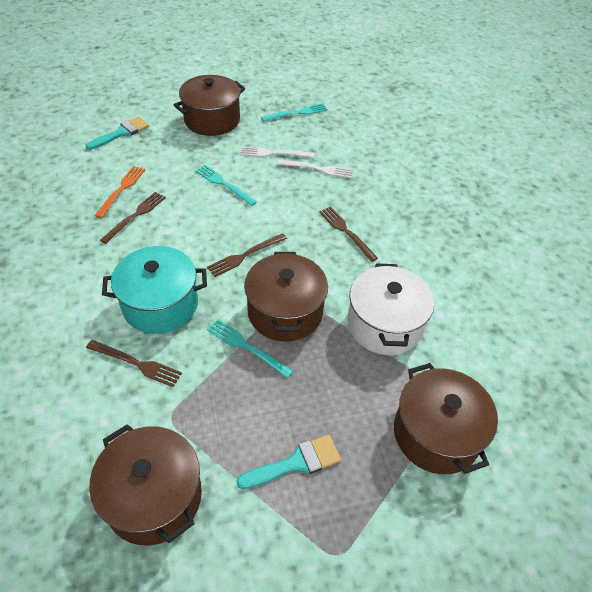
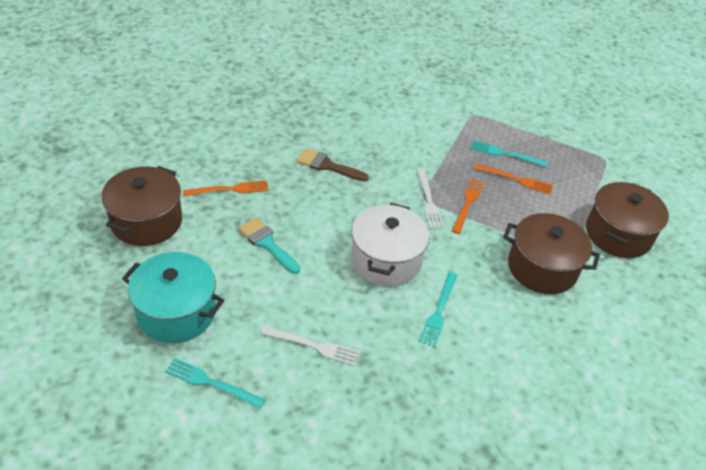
brown brush: none = 0 -> [297,148,369,181] = 1
brown fork: [86,340,182,387] [100,192,166,244] [207,233,287,277] [319,207,378,262] = 4 -> none = 0
brown pot: [89,424,202,545] [174,75,245,136] [244,252,328,342] [394,363,498,474] = 4 -> [101,166,182,246] [503,213,600,294] [586,182,669,258] = 3
orange fork: [95,166,145,218] = 1 -> [183,180,269,197] [452,178,484,234] [473,164,553,194] = 3
turquoise brush: [85,117,149,150] [237,435,341,489] = 2 -> [238,218,300,274] = 1

